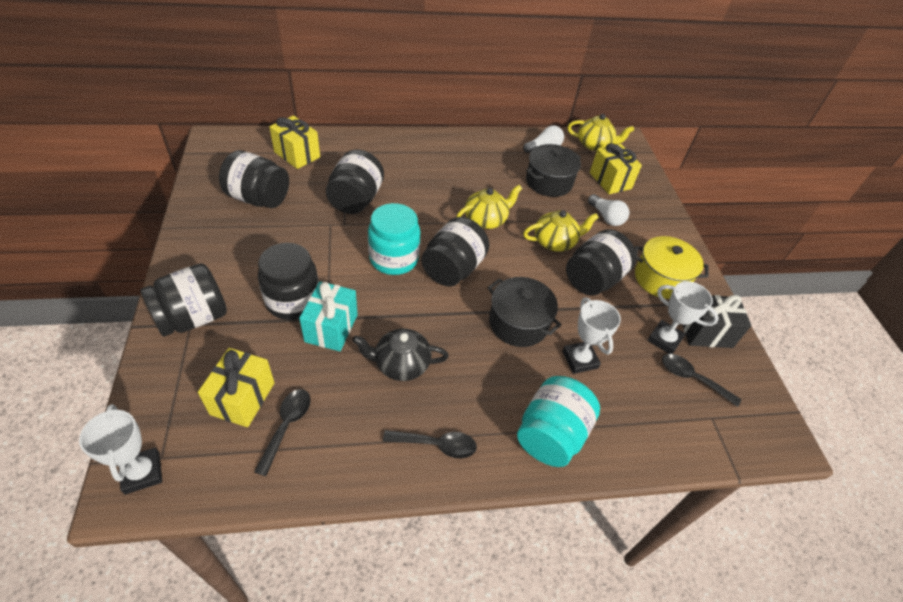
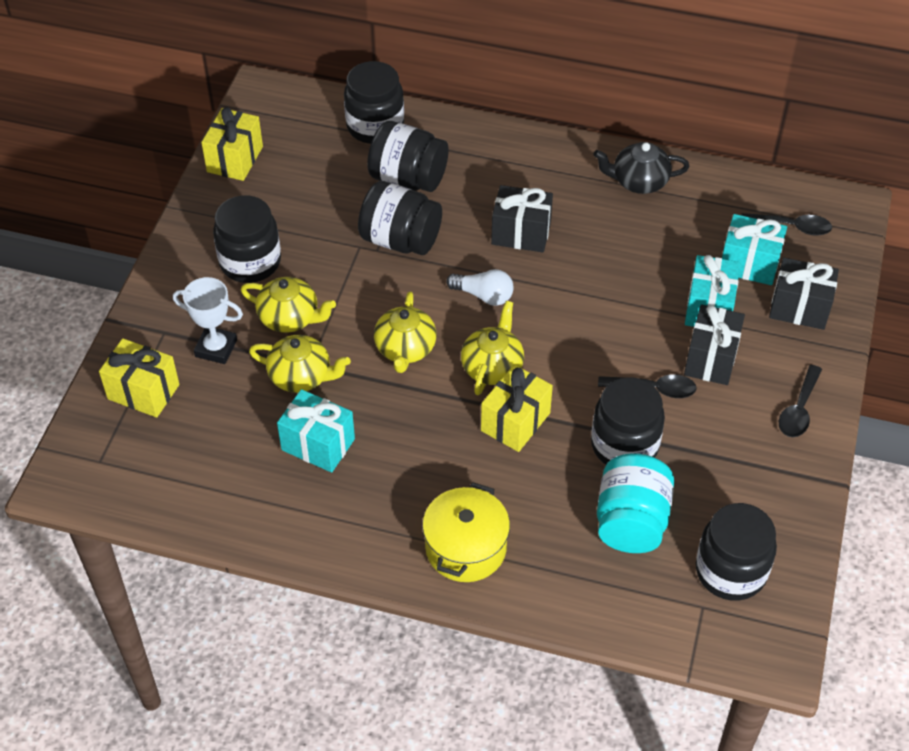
black gift: [683,295,751,348] = 1 -> [491,185,553,253] [684,304,745,385] [769,258,839,330] = 3
black pot: [487,277,562,347] [526,144,581,197] = 2 -> none = 0
turquoise gift: [299,281,358,351] = 1 -> [277,389,355,473] [685,255,740,327] [722,214,787,285] = 3
turquoise jar: [368,203,420,275] [517,376,600,467] = 2 -> [597,453,674,553] = 1
white light bulb: [523,125,564,153] [588,194,629,226] = 2 -> [446,269,513,306] = 1
white trophy: [79,404,162,495] [562,297,621,374] [647,281,719,354] = 3 -> [173,277,243,364] = 1
yellow teapot: [456,185,522,229] [523,210,599,252] [568,114,634,151] = 3 -> [241,277,336,333] [249,335,351,393] [374,291,436,373] [461,301,524,395] = 4

